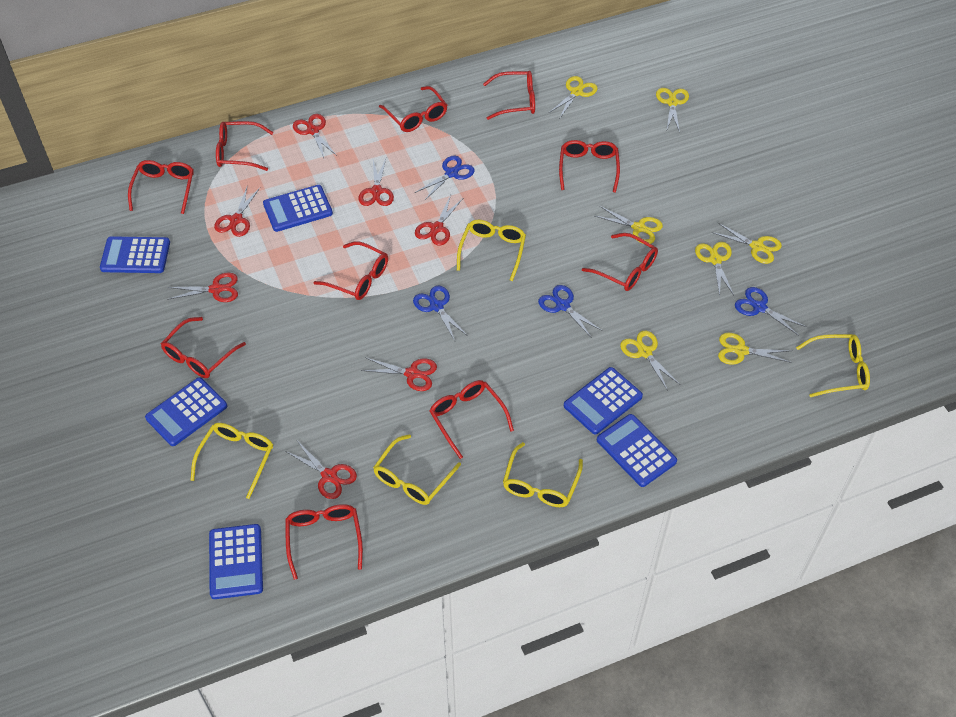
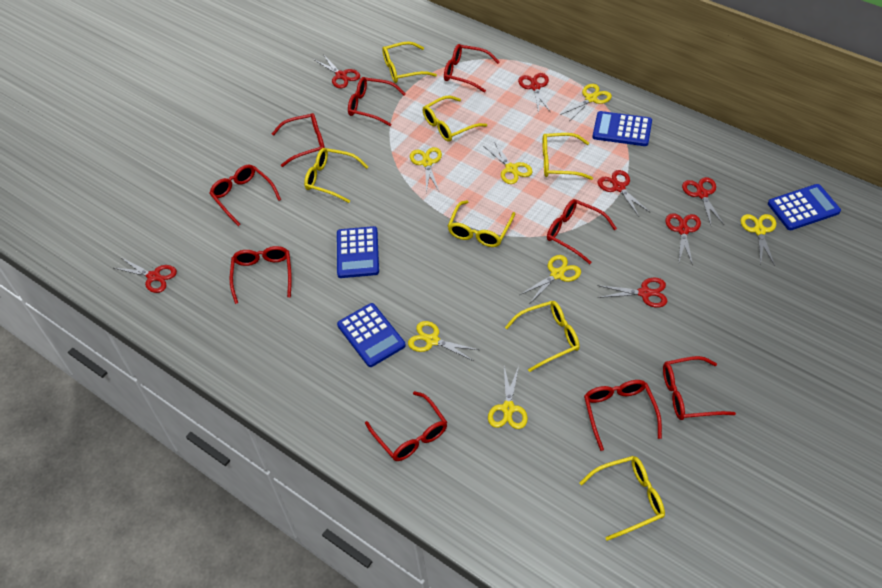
blue calculator: [100,236,170,273] [145,377,227,446] [209,524,263,599] [263,185,333,232] [564,367,643,434] [597,414,677,487] = 6 -> [337,226,379,278] [337,303,406,367] [592,111,652,146] [768,184,841,230] = 4
blue scissors: [413,286,468,341] [415,156,475,200] [538,285,603,338] [735,287,806,336] = 4 -> none = 0
red glasses: [128,160,194,214] [161,317,246,378] [216,121,273,171] [285,504,363,580] [313,241,388,300] [379,86,447,132] [430,380,514,459] [483,71,535,120] [559,140,620,193] [582,233,658,291] = 10 -> [209,164,281,226] [230,246,292,304] [272,113,325,167] [348,77,406,126] [365,391,447,461] [444,44,500,93] [547,199,617,264] [584,380,662,451] [663,356,736,420] = 9
yellow glasses: [191,423,273,499] [373,434,461,505] [457,220,526,281] [503,442,583,507] [796,334,870,397] = 5 -> [304,148,368,203] [382,41,437,83] [423,96,487,142] [448,200,515,247] [505,301,580,372] [543,133,593,180] [580,456,665,541] = 7

